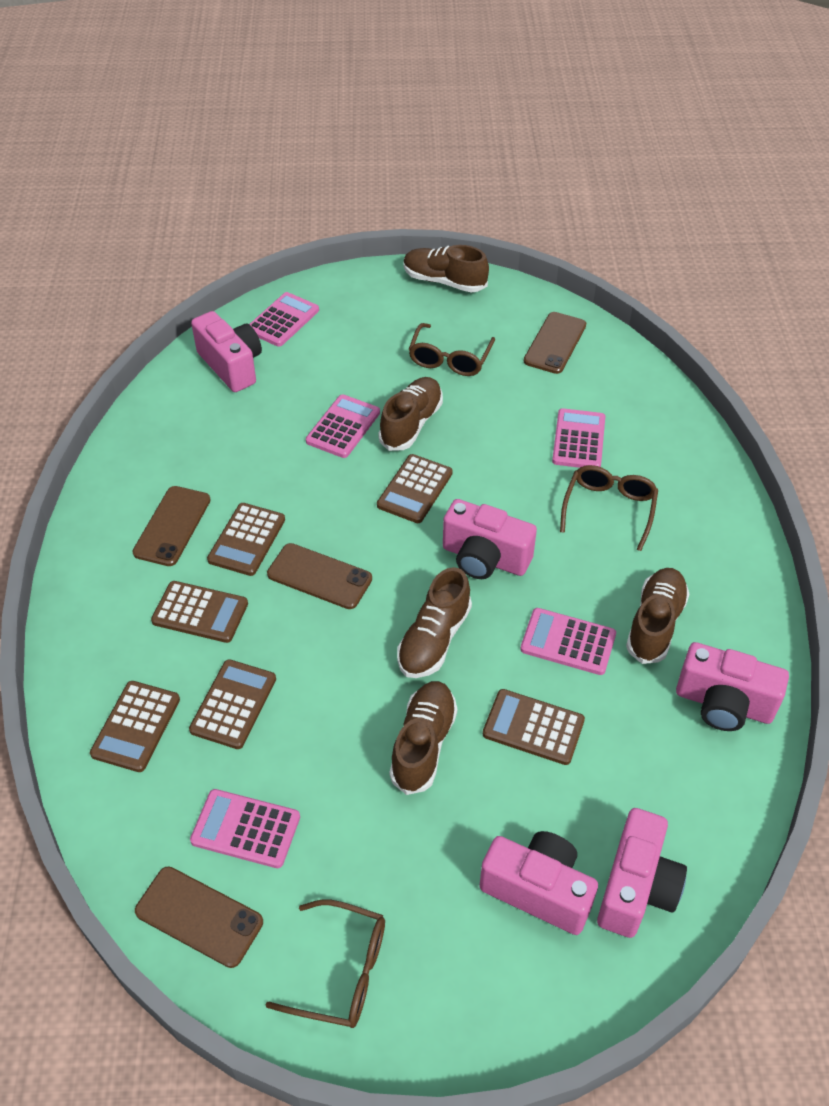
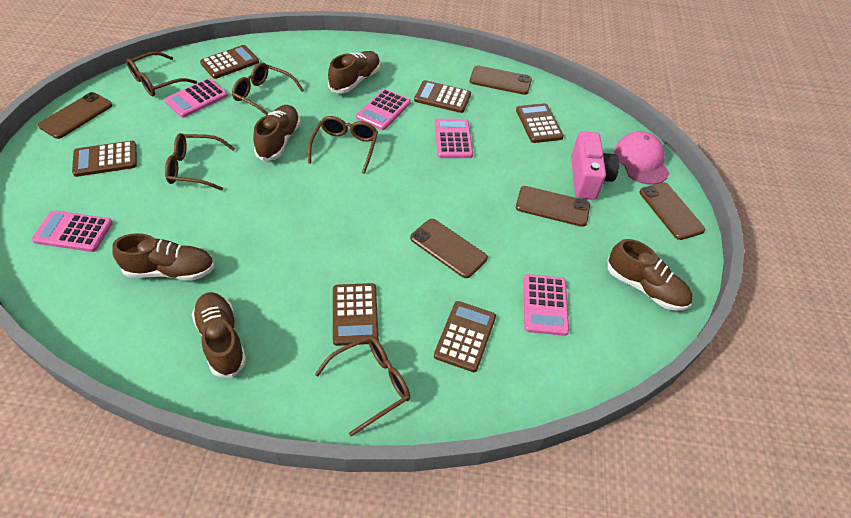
brown glasses: [266,900,385,1028] [408,323,495,376] [560,465,658,551] = 3 -> [126,52,197,96] [165,133,235,191] [232,62,304,115] [308,116,378,174] [315,336,410,436] = 5
brown phone: [133,486,211,566] [135,867,263,968] [267,543,372,609] [524,312,586,374] = 4 -> [38,92,112,139] [410,219,488,278] [470,66,532,95] [516,186,590,227] [639,182,705,240] = 5
pink camera: [191,311,262,392] [443,499,537,579] [479,831,598,935] [597,808,687,938] [676,642,789,731] = 5 -> [571,131,619,200] = 1
pink cap: none = 0 -> [614,131,669,185] = 1

